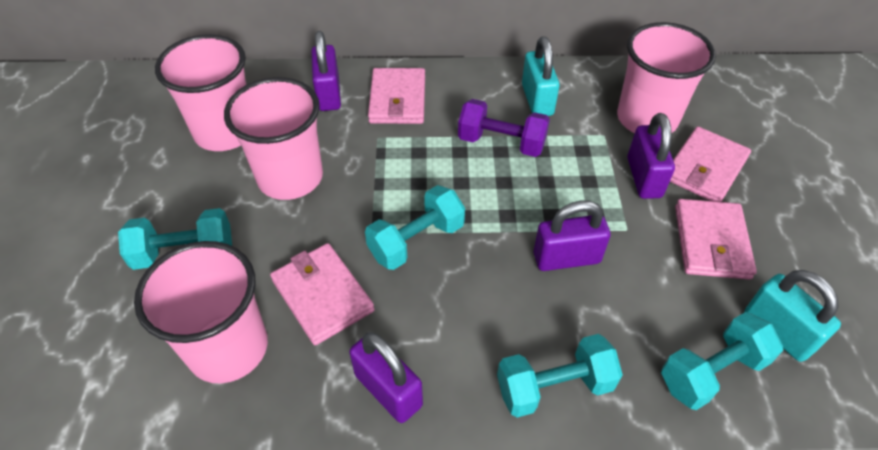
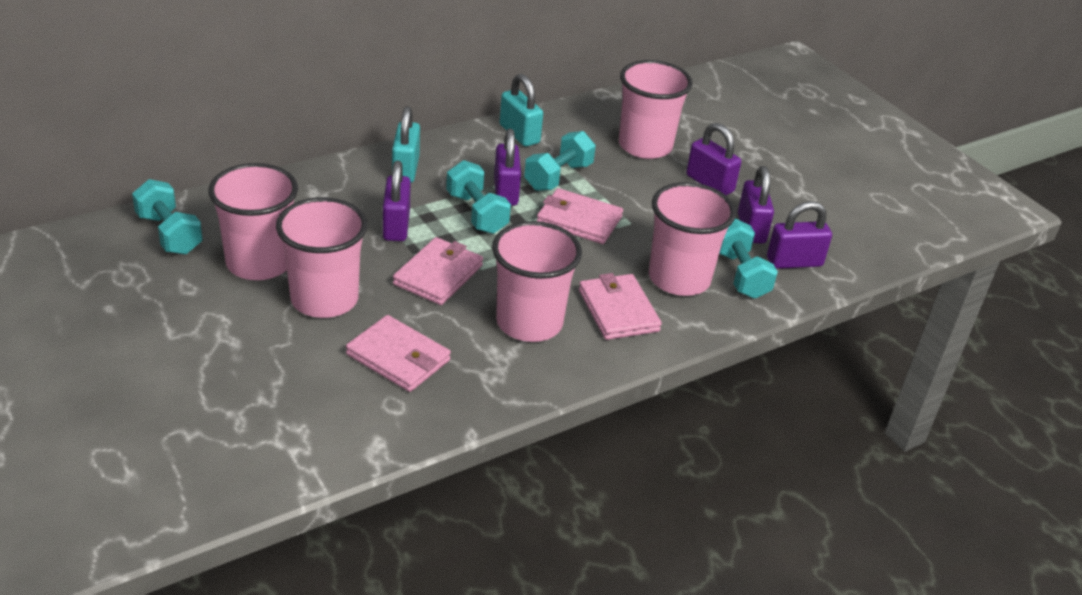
pink cup: [134,241,268,384] [155,34,246,151] [224,77,323,200] [617,22,716,133] = 4 -> [208,163,298,280] [276,197,367,318] [492,221,582,342] [619,60,693,159] [649,182,736,296] = 5
purple dumbbell: [458,99,550,157] = 1 -> none = 0
purple padlock: [311,31,341,111] [349,332,423,423] [534,200,611,271] [627,113,675,199] = 4 -> [383,161,411,241] [494,129,521,206] [686,123,741,195] [738,166,774,244] [767,201,832,269] = 5

